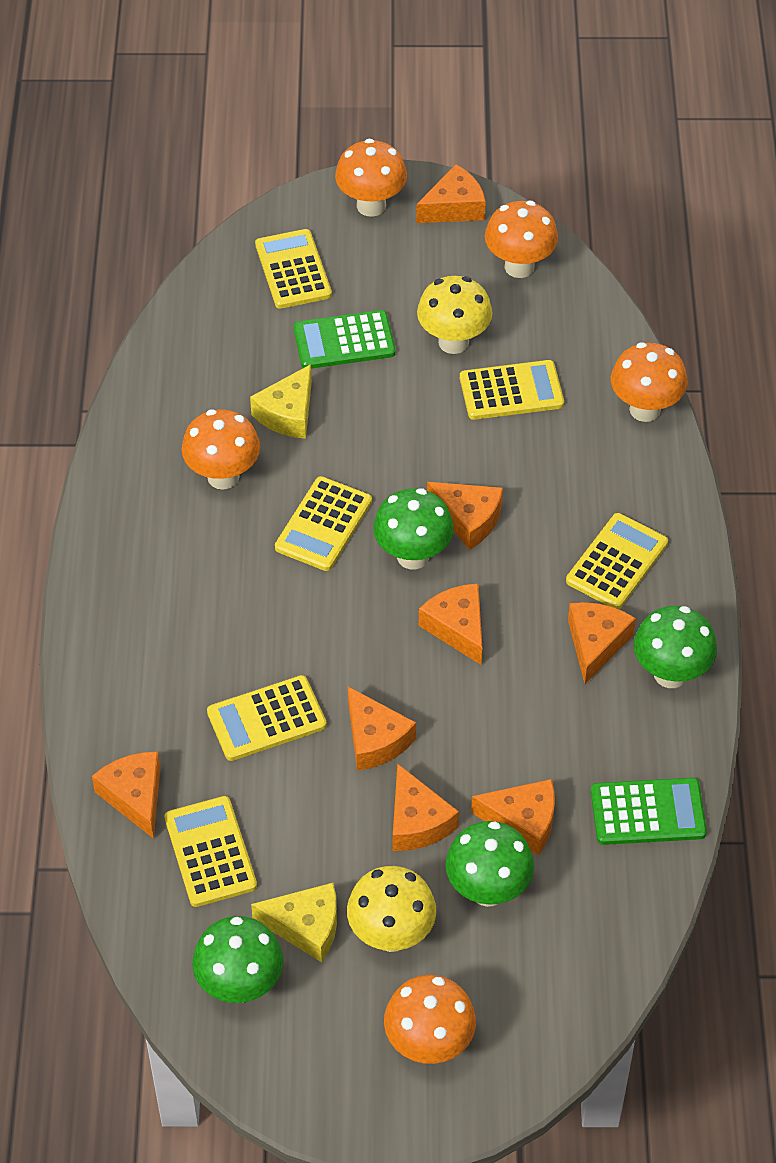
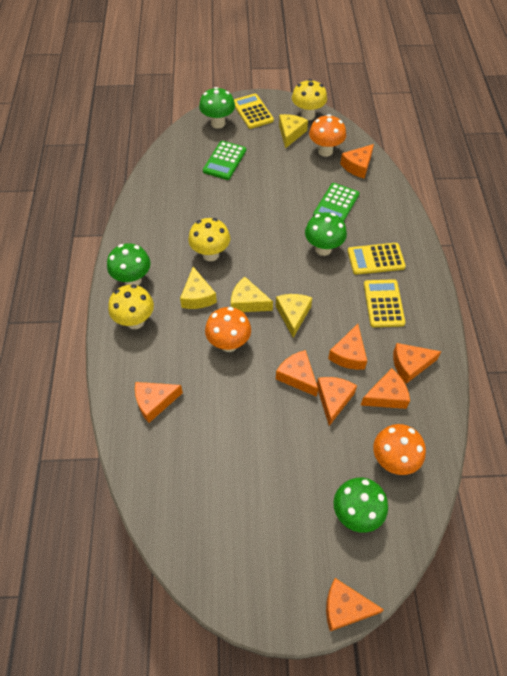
orange mushroom: [181,409,260,490] [335,139,407,217] [384,975,476,1064] [485,201,558,278] [611,342,688,422] = 5 -> [205,307,251,352] [309,114,346,157] [373,424,426,475] = 3
yellow calculator: [164,796,257,907] [207,675,327,761] [255,229,332,309] [275,476,372,571] [460,360,564,420] [566,513,668,609] = 6 -> [234,94,274,129] [348,243,406,275] [364,279,405,327] = 3
yellow cheese: [250,364,312,439] [251,883,337,962] = 2 -> [180,267,217,309] [231,277,273,312] [276,294,312,338] [279,114,308,148] = 4
yellow mushroom: [347,866,436,952] [417,276,492,354] = 2 -> [108,285,154,329] [188,218,230,261] [292,79,327,121] = 3

